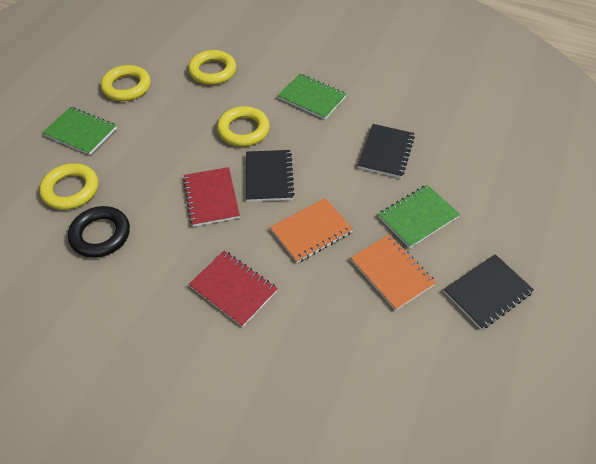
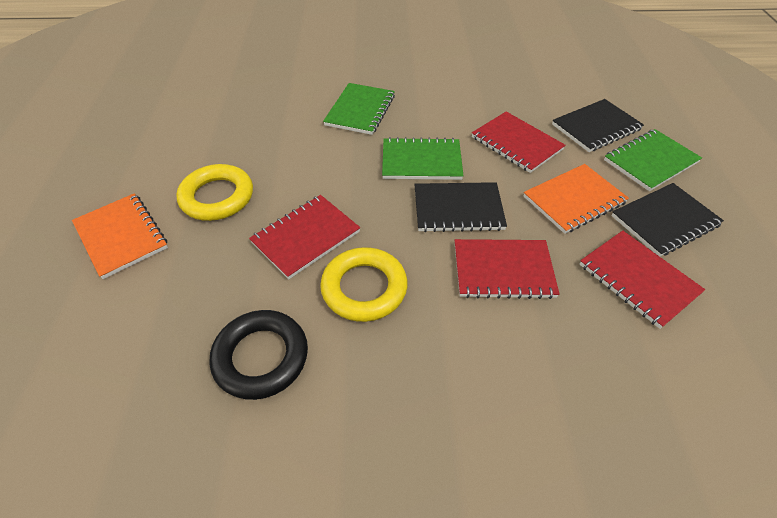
red notebook: [183,167,240,227] [188,251,278,327] = 2 -> [249,195,360,279] [455,239,560,299] [472,111,566,173] [579,231,705,329] = 4
yellow ring: [39,163,98,210] [101,65,151,101] [188,50,236,85] [217,106,269,146] = 4 -> [176,164,253,221] [320,247,408,322] = 2

